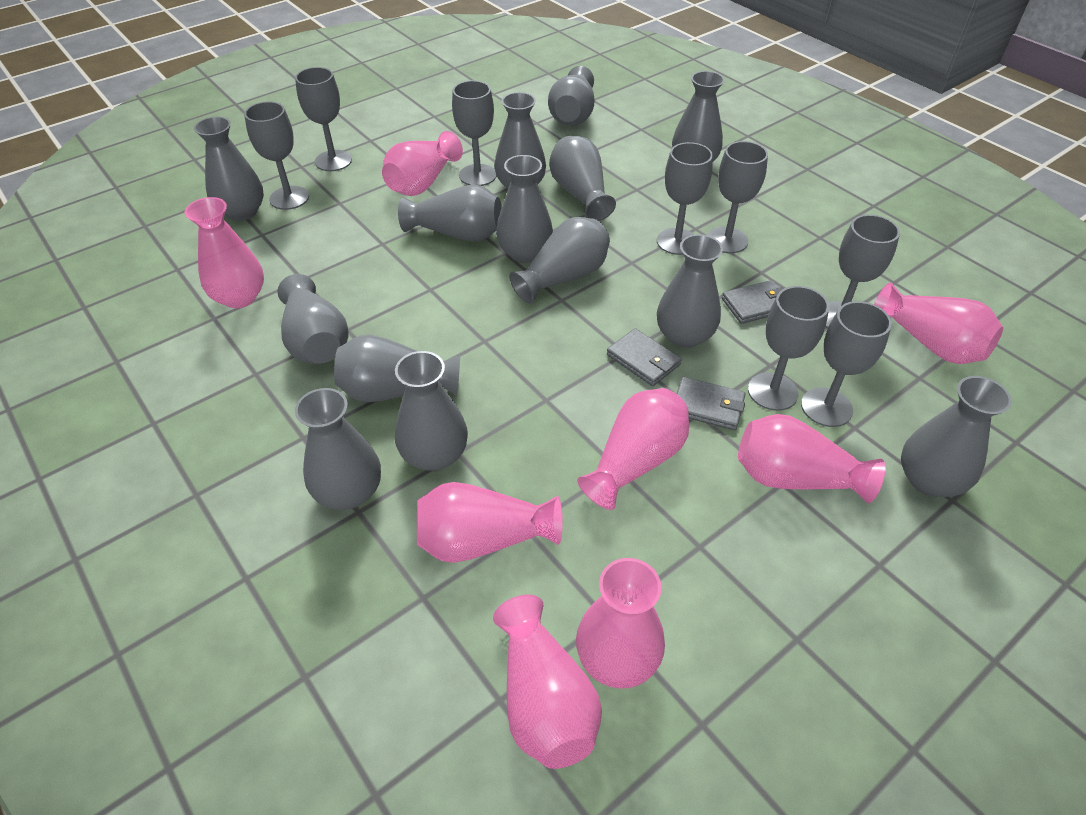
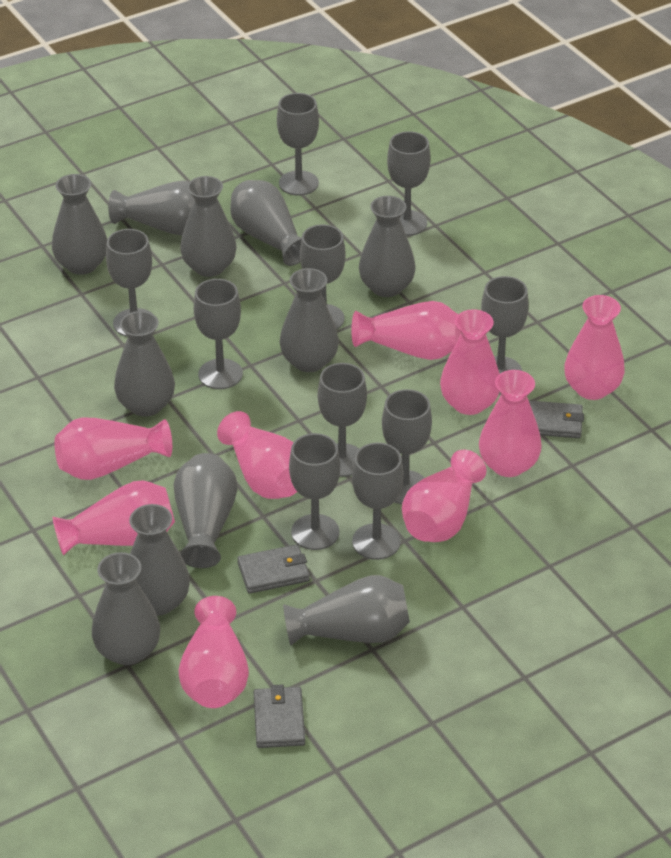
grey goblet: [244,101,309,210] [295,67,352,171] [452,80,496,186] [657,142,713,255] [708,141,768,253] [748,286,829,411] [801,301,892,427] [826,215,900,329] = 8 -> [106,229,153,337] [194,279,243,389] [277,93,319,196] [289,433,340,550] [300,224,346,329] [318,363,367,477] [352,443,403,560] [382,389,432,504] [387,131,430,236] [481,276,529,373] = 10
grey vase: [194,116,264,221] [277,274,348,364] [295,388,381,510] [334,335,460,402] [395,351,468,471] [398,184,502,242] [494,92,546,189] [496,155,553,263] [509,217,610,304] [548,66,595,126] [549,136,616,221] [657,234,723,348] [672,71,725,162] [901,376,1012,497] = 14 -> [52,174,107,275] [92,552,160,665] [108,180,195,236] [114,311,175,417] [129,504,190,616] [173,453,238,568] [180,176,237,277] [230,180,302,266] [280,268,339,372] [283,575,410,646] [359,196,416,297] = 11
pink vase: [185,197,264,308] [382,131,463,196] [417,482,563,563] [493,595,602,769] [576,558,665,689] [577,388,689,510] [738,414,885,503] [874,282,1003,364] = 8 -> [53,480,175,556] [54,417,172,480] [179,596,249,708] [217,411,297,499] [351,301,461,360] [402,449,486,542] [440,309,500,415] [479,370,542,477] [564,295,625,400] = 9

